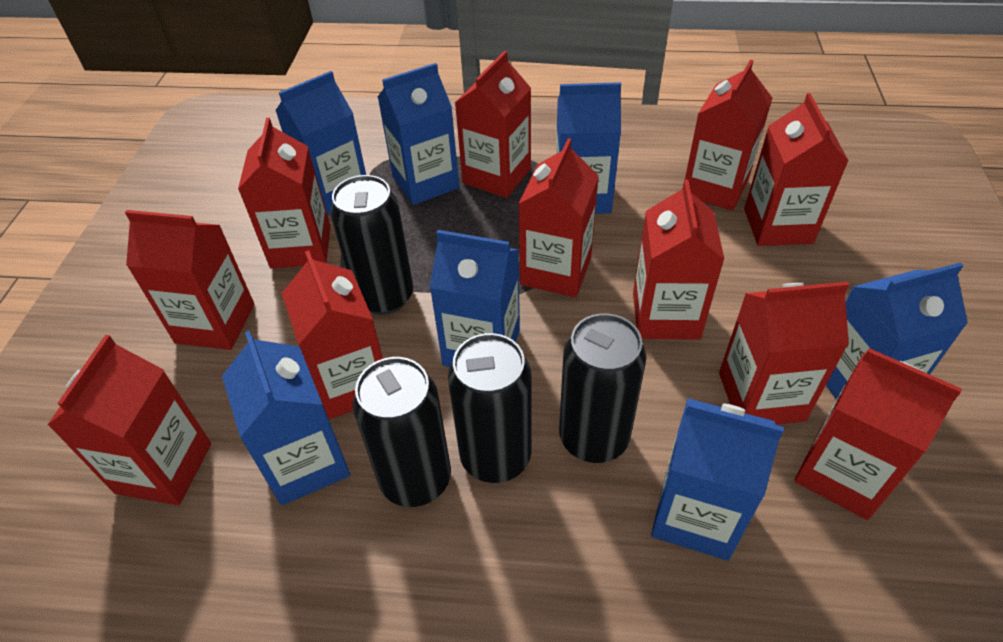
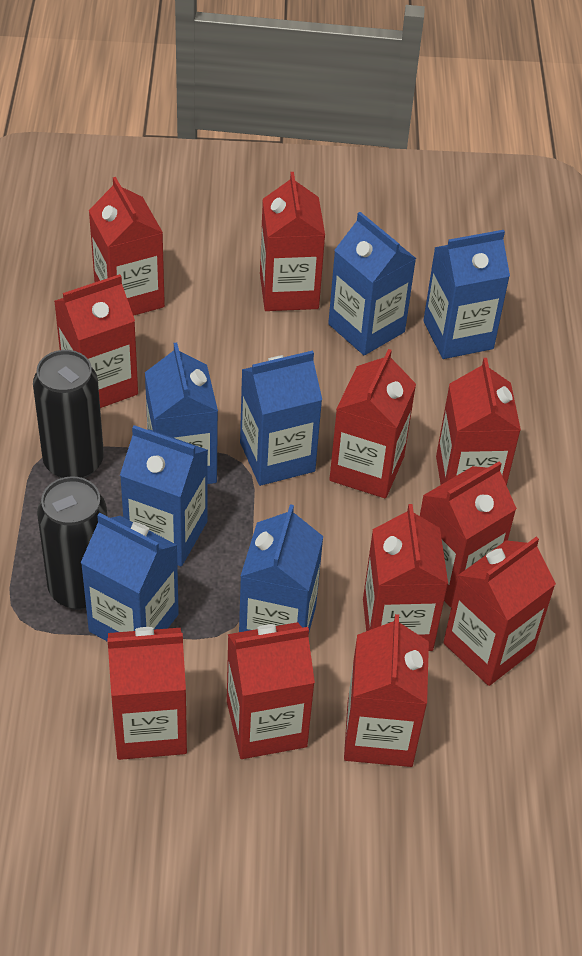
black can: [331,175,413,315] [353,357,451,507] [448,333,532,483] [559,313,646,463] = 4 -> [33,350,104,479] [37,476,107,610] = 2

